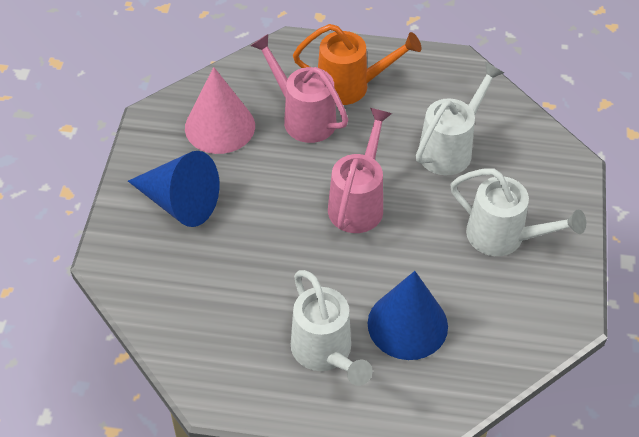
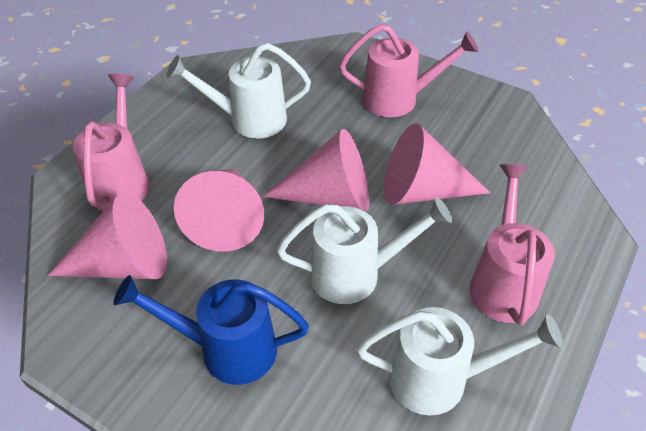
blue cone: [128,151,219,227] [368,271,448,360] = 2 -> none = 0
blue watering can: none = 0 -> [113,275,309,385] = 1
orange watering can: [293,24,422,105] = 1 -> none = 0
pink cone: [185,67,255,154] = 1 -> [48,192,167,279] [174,169,264,252] [263,129,370,212] [384,123,490,205] = 4
pink watering can: [250,34,348,143] [328,108,392,233] = 2 -> [73,74,150,211] [339,24,478,117] [469,164,555,326] = 3

